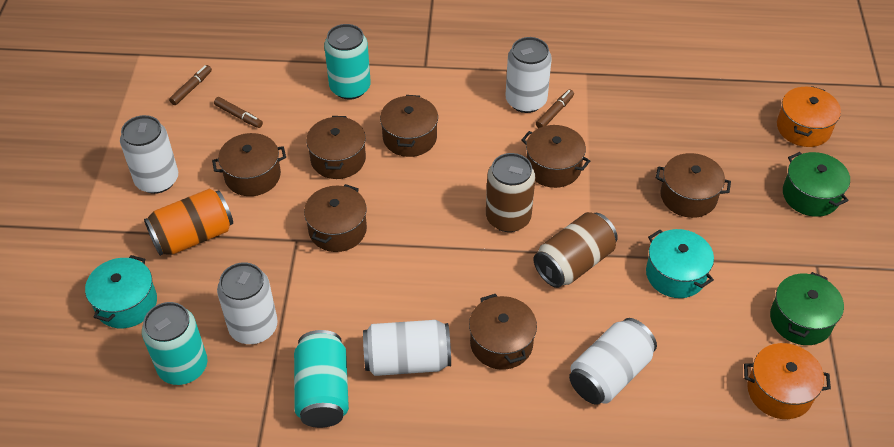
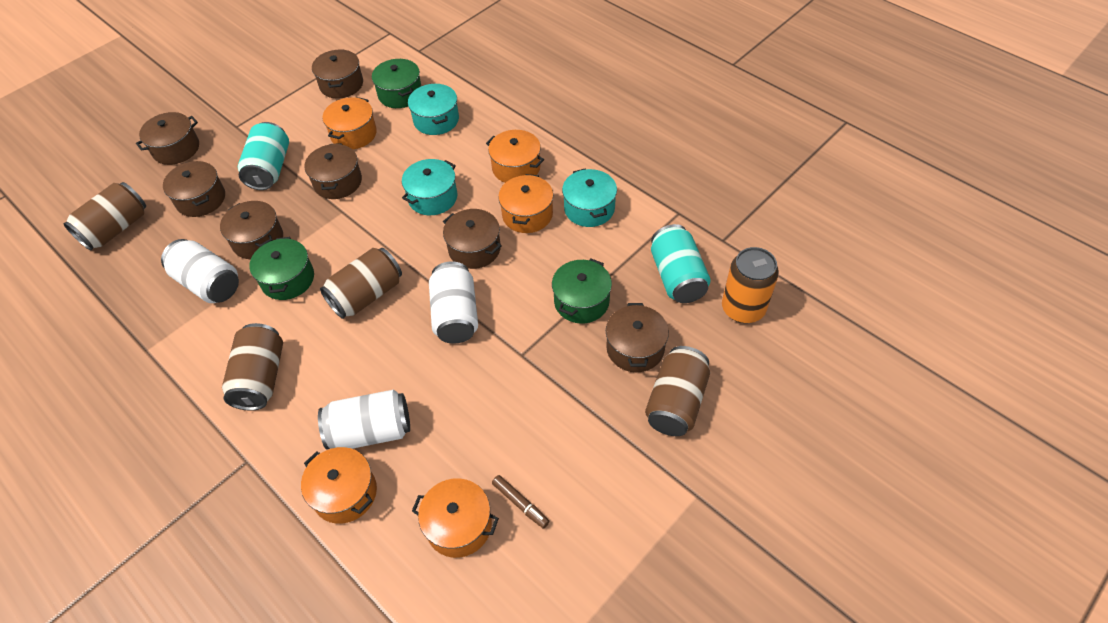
brown can: [486,153,535,232] [533,212,618,288] = 2 -> [63,182,146,251] [222,323,283,411] [320,248,402,319] [645,346,710,436] = 4
brown marker: [169,65,212,105] [214,97,263,128] [536,90,574,128] = 3 -> [492,475,549,529] = 1
green pot: [770,272,844,345] [783,152,850,217] = 2 -> [249,237,314,300] [372,59,421,108] [552,259,612,324] = 3
orange pot: [744,343,831,419] [777,86,841,147] = 2 -> [301,447,377,524] [323,97,377,149] [412,478,499,558] [486,130,544,183] [498,174,553,233] = 5
turquoise can: [142,302,207,385] [294,330,349,428] [324,24,371,100] = 3 -> [238,122,289,190] [651,224,711,303] = 2
turquoise pot: [85,255,157,328] [646,229,714,298] = 2 -> [402,159,457,215] [408,84,459,135] [562,169,617,227] = 3
white can: [120,115,178,194] [217,262,278,344] [363,320,451,376] [506,37,552,113] [569,318,657,405] = 5 -> [161,239,239,303] [318,390,410,450] [429,262,478,344] = 3

